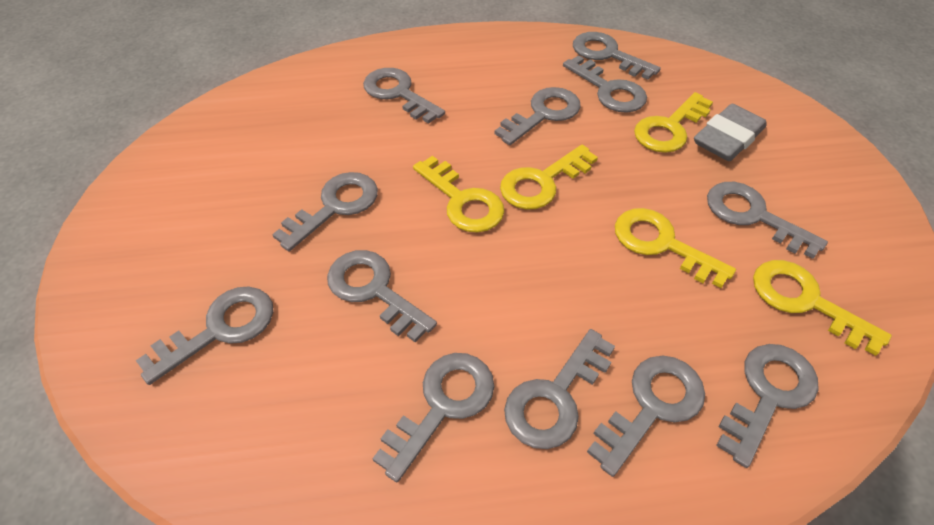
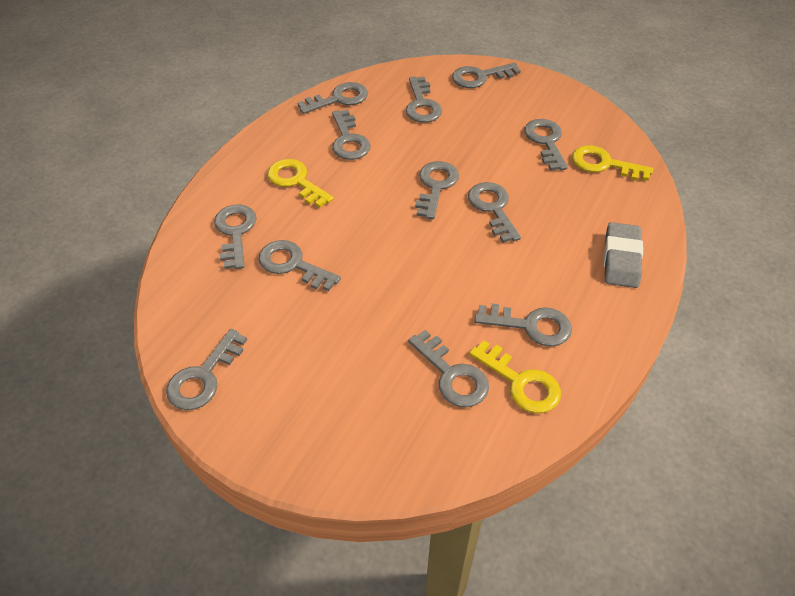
yellow key: [413,156,505,233] [500,145,598,209] [615,208,736,288] [634,92,713,153] [753,260,892,356] = 5 -> [267,159,334,208] [469,340,561,413] [572,145,653,181] = 3

